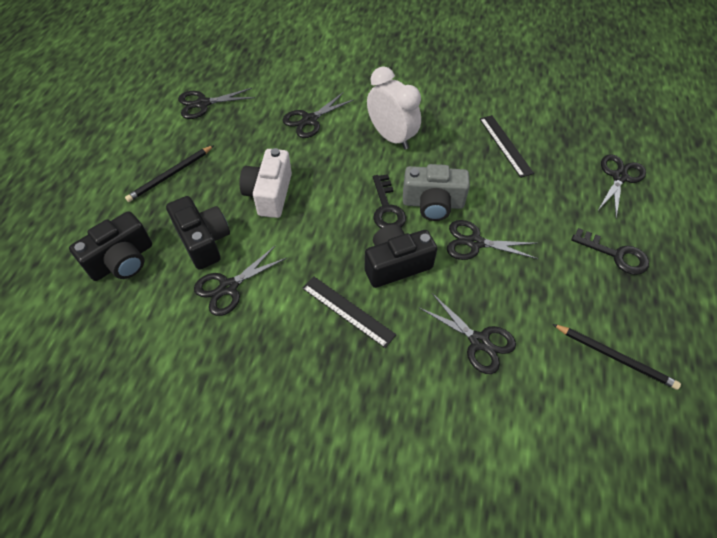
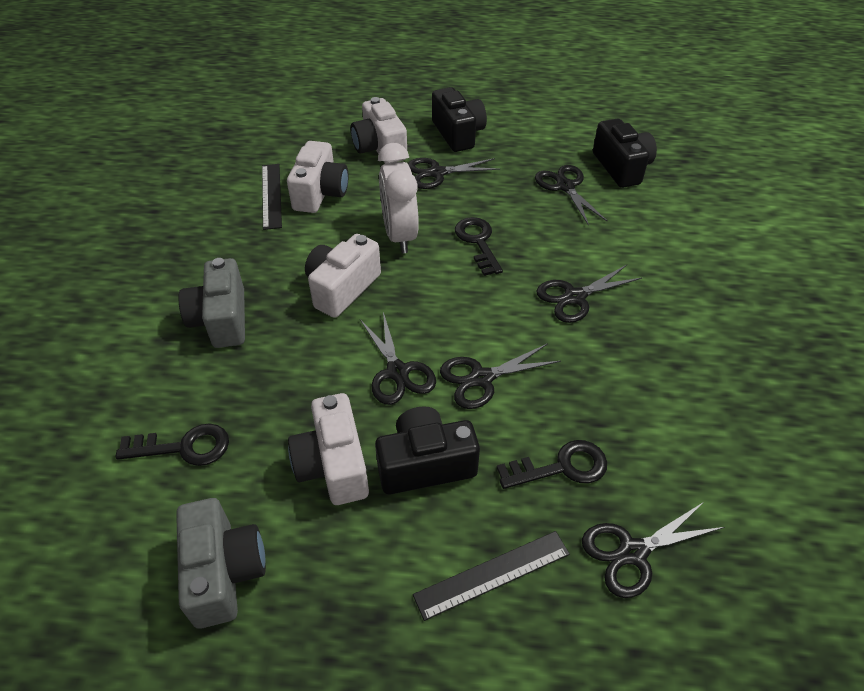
black key: [373,174,406,228] [571,228,649,275] = 2 -> [115,423,229,466] [455,217,503,276] [497,440,607,489] = 3
black pencil: [125,145,214,202] [553,324,681,390] = 2 -> none = 0
grey camera: [403,164,470,221] = 1 -> [176,498,266,629] [179,258,245,348] = 2
white camera: [240,148,292,218] = 1 -> [287,141,348,213] [288,393,369,505] [305,234,381,318] [351,97,407,163] = 4

